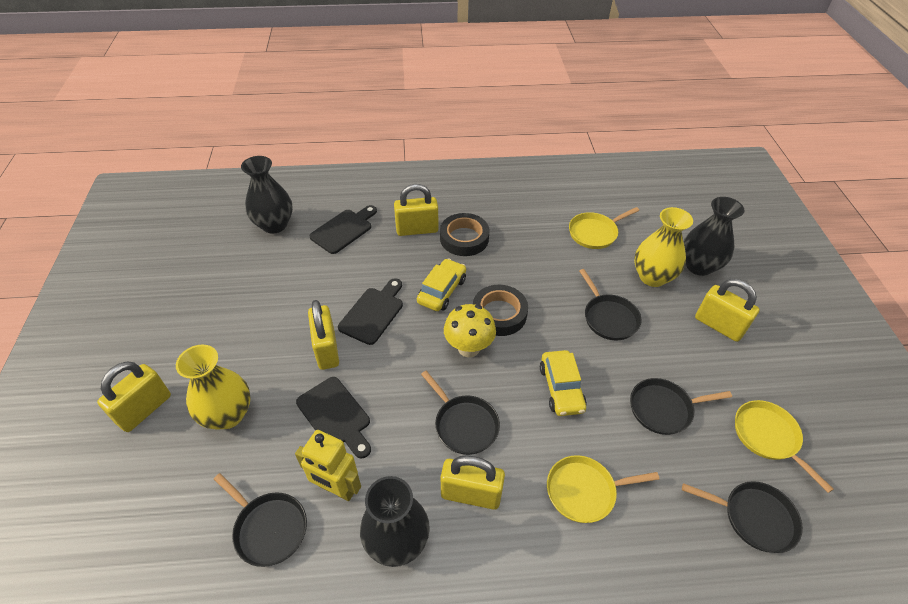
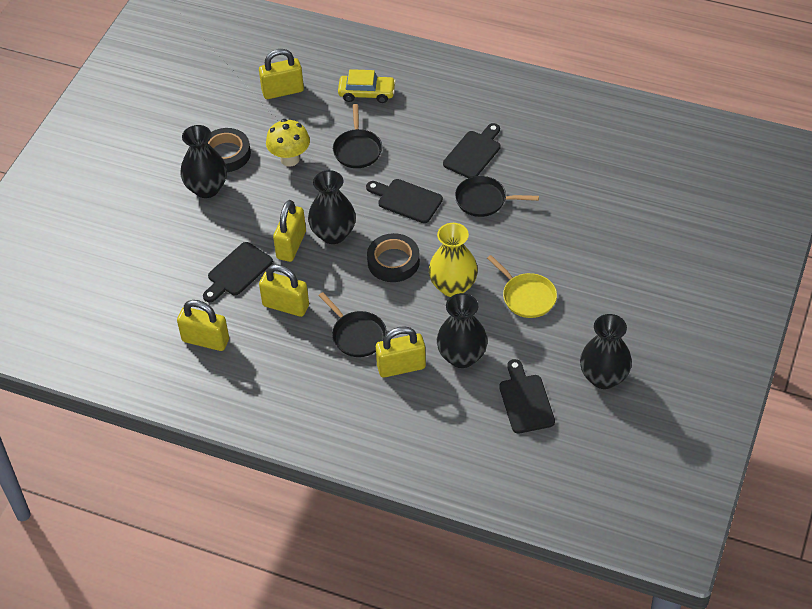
black cutting board: [296,377,371,459] [309,205,377,254] [338,278,403,345] = 3 -> [203,242,273,302] [366,179,443,223] [443,123,501,178] [499,359,555,434] = 4
black pan: [214,473,307,567] [421,371,500,455] [579,269,642,340] [630,378,732,435] [682,481,803,553] = 5 -> [318,292,387,357] [333,104,382,168] [455,176,539,217] = 3
black vase: [241,156,293,234] [360,476,430,567] [684,197,745,276] = 3 -> [180,125,227,198] [308,170,356,244] [437,293,488,368] [580,314,632,389] = 4
yellow car: [417,258,466,311] [540,350,587,416] = 2 -> [338,69,396,103] = 1
yellow pan: [547,455,660,523] [569,207,639,249] [735,400,833,493] = 3 -> [487,255,557,318] = 1
yellow robot: [295,430,361,501] = 1 -> none = 0
yellow vase: [176,344,251,430] [634,207,693,287] = 2 -> [429,223,478,297] = 1

